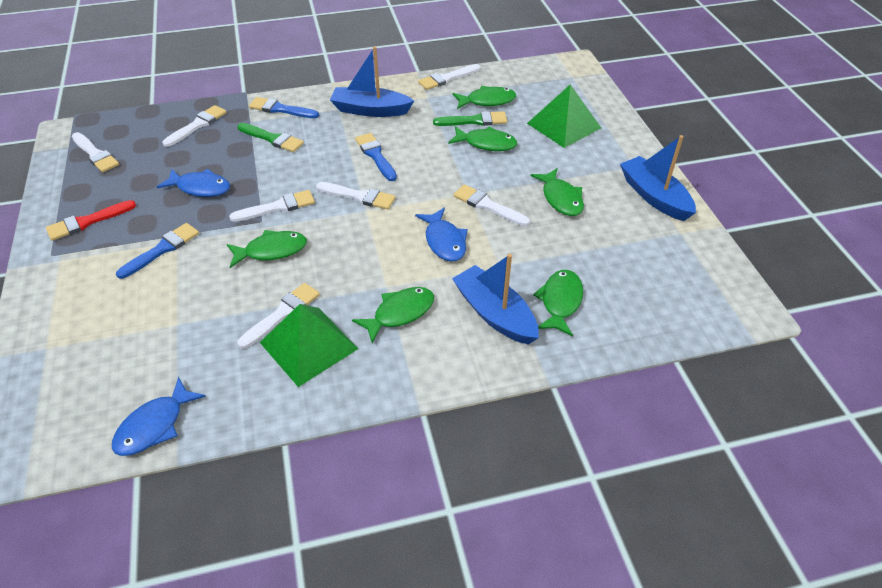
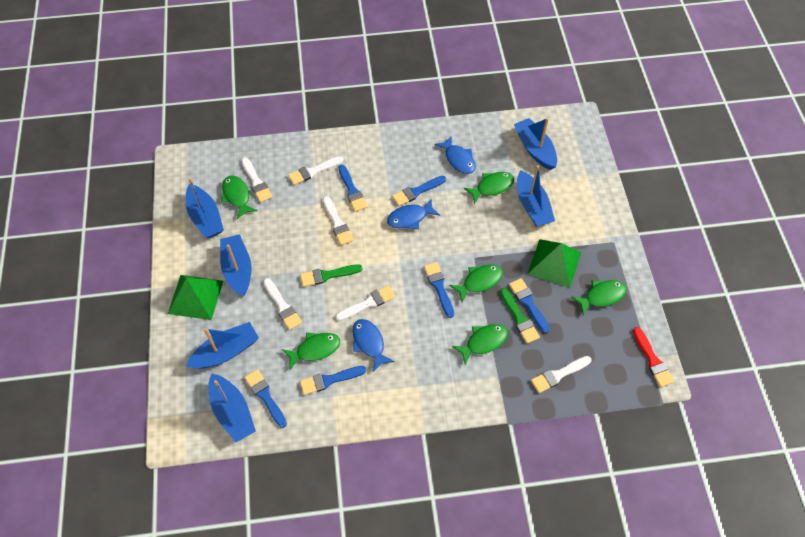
blue boat: [330,46,414,117] [452,254,539,345] [620,135,696,221] = 3 -> [186,178,224,238] [186,322,259,369] [208,373,256,442] [220,234,252,297] [514,118,557,170] [517,165,555,227] = 6
blue brush: [116,223,199,279] [249,97,319,118] [355,133,397,181] = 3 -> [244,369,287,428] [300,366,366,395] [338,165,367,212] [392,176,446,206] [424,262,454,318] [509,278,550,333] = 6
white brush: [72,132,119,172] [162,105,227,147] [229,190,315,222] [237,283,320,349] [316,182,395,210] [418,64,481,90] [453,184,530,226] = 7 -> [242,157,272,203] [263,278,302,330] [288,156,343,185] [323,196,354,245] [336,285,396,321] [531,356,592,393] = 6

